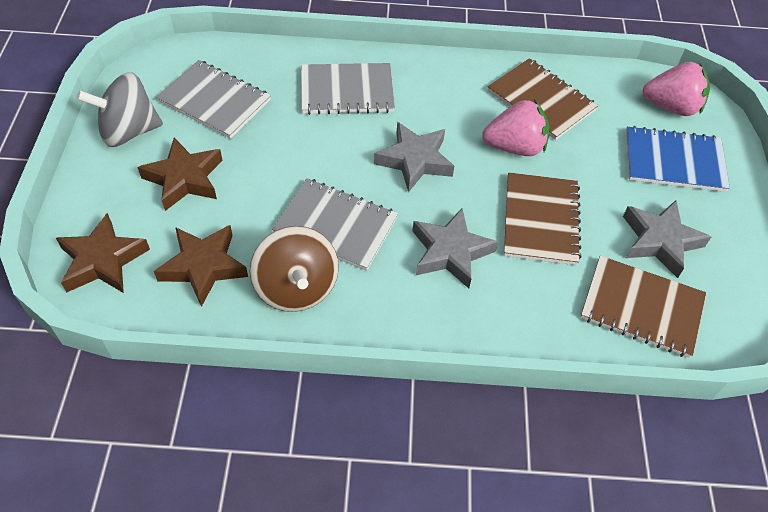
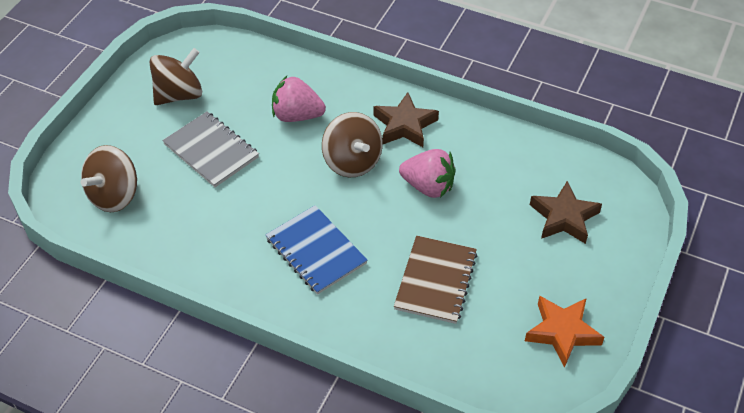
brown notebook: [488,58,598,140] [504,172,582,265] [580,256,706,358] = 3 -> [394,235,477,324] = 1
brown spinning top: [250,226,339,312] = 1 -> [81,145,137,212] [149,48,202,105] [322,112,383,177] = 3
brown star: [56,213,150,293] [137,137,223,211] [154,225,248,307] = 3 -> [374,92,439,147] [530,181,602,244] = 2
grey notebook: [156,60,271,139] [272,178,398,271] [301,63,395,115] = 3 -> [162,111,259,187] = 1
grey spinning top: [76,72,163,147] = 1 -> none = 0
grey star: [374,122,454,193] [412,208,498,288] [623,200,711,278] = 3 -> none = 0
orange star: none = 0 -> [525,296,604,368] = 1

